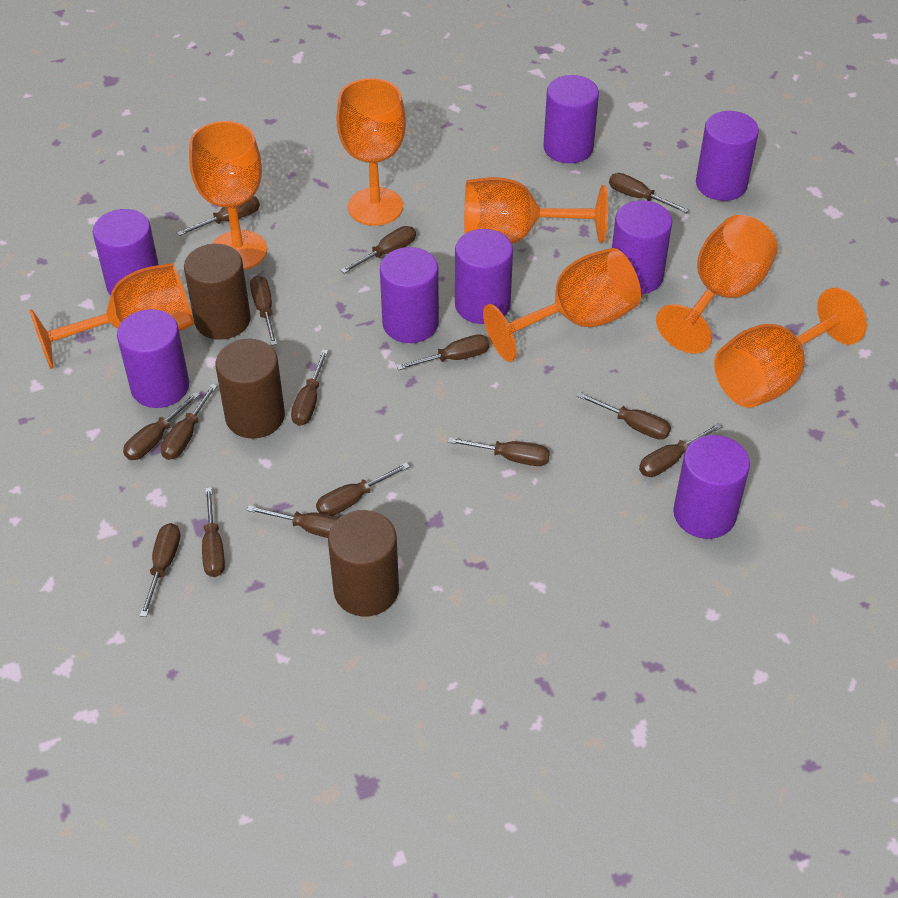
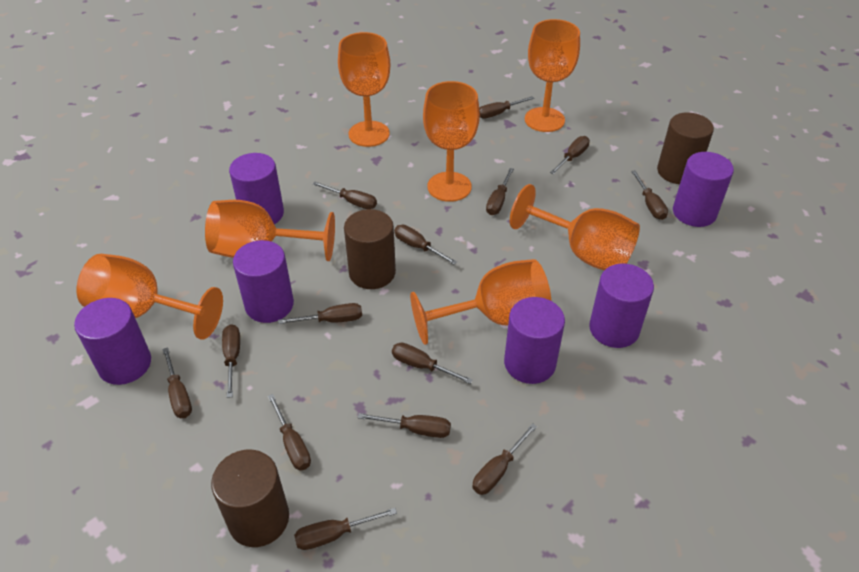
brown screwdriver: [123,392,199,460] [140,523,180,617] [161,384,217,460] [177,196,260,236] [202,487,225,577] [247,505,340,538] [250,276,277,346] [291,349,328,426] [316,462,410,516] [340,226,416,273] [397,334,490,370] [448,437,550,466] [577,392,671,440] [609,173,689,213] [639,423,722,477] = 15 -> [162,347,192,418] [222,324,240,398] [268,394,311,470] [278,303,362,324] [294,508,397,550] [313,182,377,209] [358,413,451,438] [392,342,473,384] [394,225,457,265] [472,423,537,495] [479,96,535,118] [486,168,514,215] [550,136,590,174] [631,170,668,220] = 14
purple cylinder: [93,209,159,296] [117,309,189,408] [380,247,439,343] [455,229,513,324] [543,75,599,163] [612,200,672,294] [673,435,750,539] [696,111,759,201] = 8 -> [74,298,151,385] [229,153,284,224] [233,240,294,323] [504,297,565,384] [589,264,654,348] [673,152,734,227] = 6

